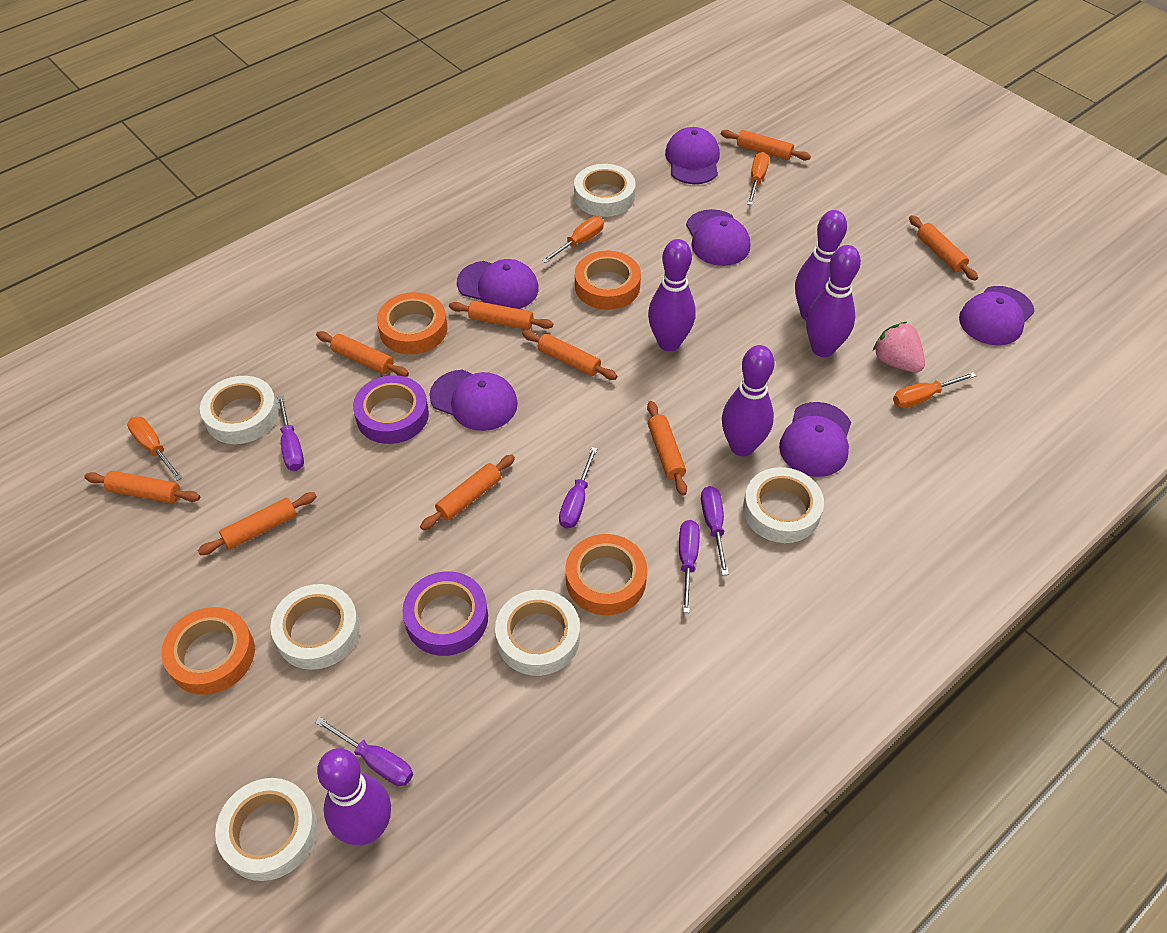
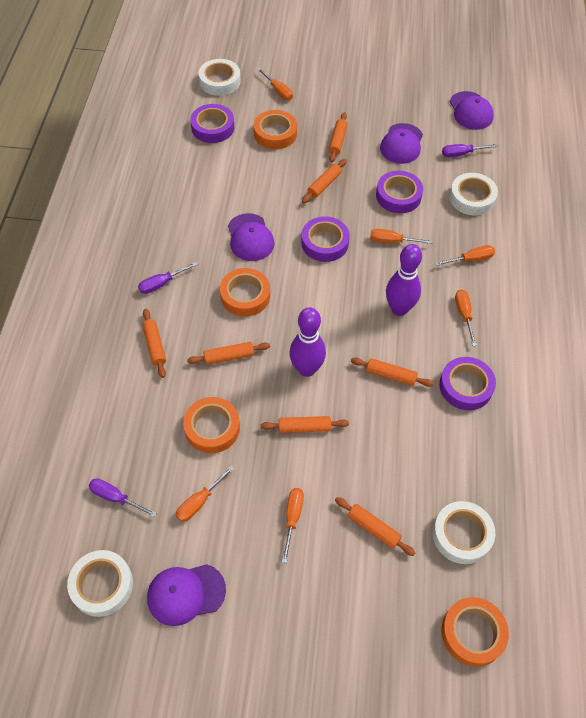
orange rolling pin: [84,471,200,503] [198,492,317,555] [316,331,409,377] [420,455,515,530] [449,301,553,330] [522,330,618,380] [647,401,687,496] [721,130,811,160] [909,215,978,281] = 9 -> [142,309,166,378] [187,342,270,365] [260,416,349,433] [302,159,347,203] [329,112,348,163] [335,497,416,556] [351,358,433,387] = 7
orange screwdriver: [127,417,183,481] [542,216,604,263] [747,152,769,205] [893,372,976,408] = 4 -> [176,465,235,522] [257,68,293,100] [282,488,304,563] [370,229,432,244] [435,245,495,266] [455,289,477,346] = 6
pink strawberry: [873,322,925,373] = 1 -> none = 0
purple bowling pin: [317,748,391,845] [648,239,696,351] [722,345,774,456] [795,210,847,320] [806,245,861,357] = 5 -> [289,307,326,377] [386,244,422,316] = 2
purple cap: [429,370,518,431] [457,259,539,309] [665,127,720,184] [686,209,750,266] [779,402,851,477] [959,286,1035,345] = 6 -> [147,564,226,626] [228,213,275,261] [380,123,423,164] [450,91,494,130] = 4
purple screwdriver: [277,396,304,471] [315,717,413,786] [559,447,598,529] [679,520,700,613] [701,486,729,575] = 5 -> [89,478,157,517] [138,262,198,294] [442,144,499,157] = 3
purple tape: [353,375,429,444] [402,571,488,656] = 2 -> [190,104,234,143] [301,216,350,262] [376,171,423,213] [439,357,496,410] = 4
white tape: [200,376,279,444] [215,778,317,881] [270,584,360,670] [495,590,580,676] [574,164,636,217] [743,467,824,543] = 6 -> [67,550,133,617] [199,59,241,96] [433,501,495,564] [449,173,498,215] = 4

